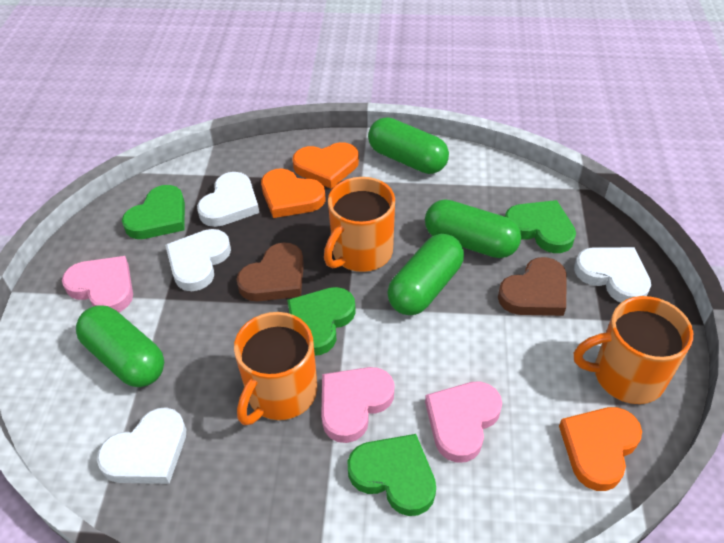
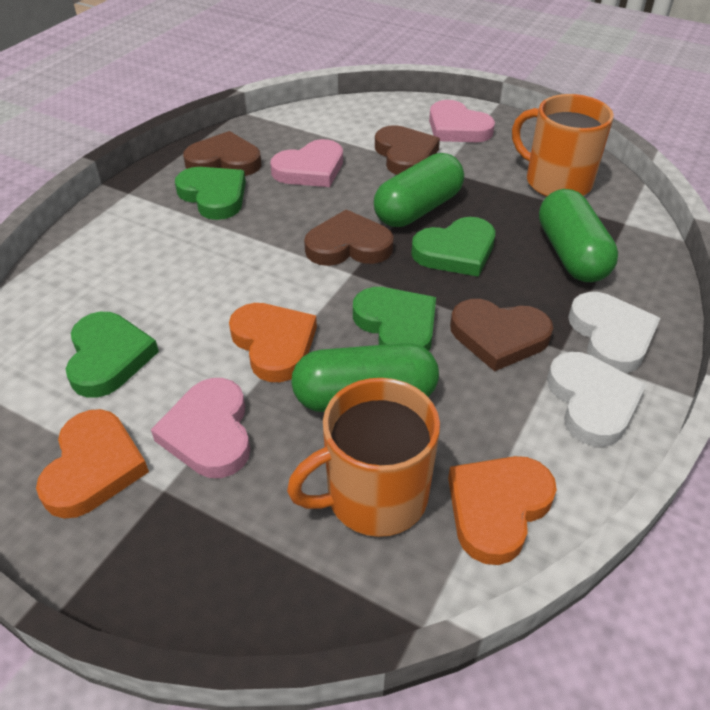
brown heart: [236,242,304,302] [498,257,567,316] = 2 -> [183,131,261,176] [304,209,394,266] [375,125,440,175] [450,299,553,371] = 4
green capsule: [76,305,164,387] [368,117,449,174] [387,234,464,315] [425,199,521,258] = 4 -> [291,343,439,412] [374,153,464,227] [539,189,618,282] = 3
orange mug: [234,312,317,425] [324,177,395,272] [574,296,693,404] = 3 -> [287,378,440,537] [512,94,614,197] = 2
white heart: [97,407,186,484] [165,229,231,291] [197,172,259,227] [574,247,651,303] = 4 -> [547,352,646,447] [568,292,660,373] = 2

